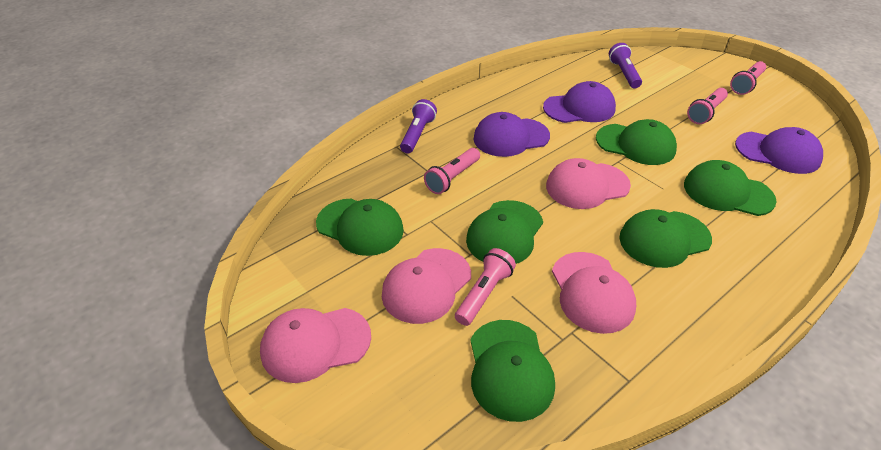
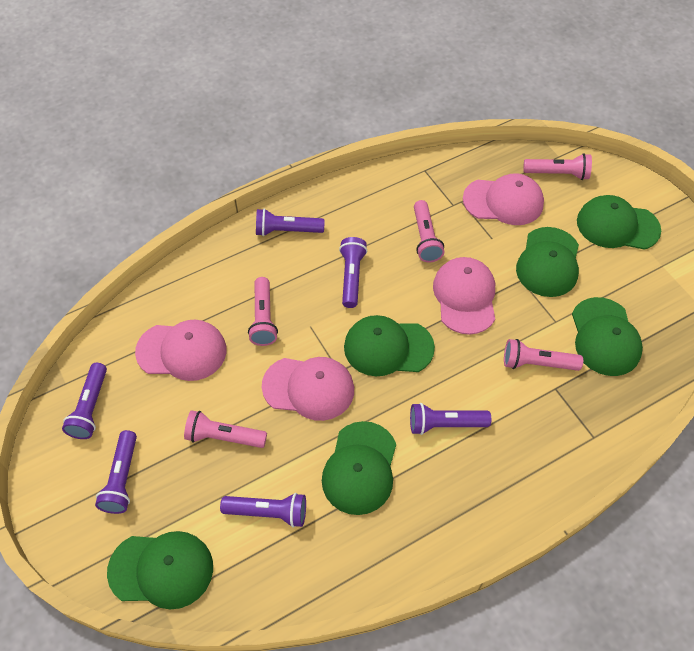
pink flashlight: [424,148,480,194] [455,248,516,326] [687,88,728,124] [730,61,766,95] = 4 -> [184,410,267,448] [248,277,278,346] [414,200,444,262] [504,339,583,371] [523,153,592,180] = 5
purple cap: [474,112,550,157] [543,81,616,123] [735,127,823,174] = 3 -> none = 0
purple flashlight: [400,99,437,153] [609,43,642,88] = 2 -> [62,363,107,439] [95,430,137,514] [220,493,306,527] [256,209,325,236] [339,237,367,308] [410,403,491,435] = 6

